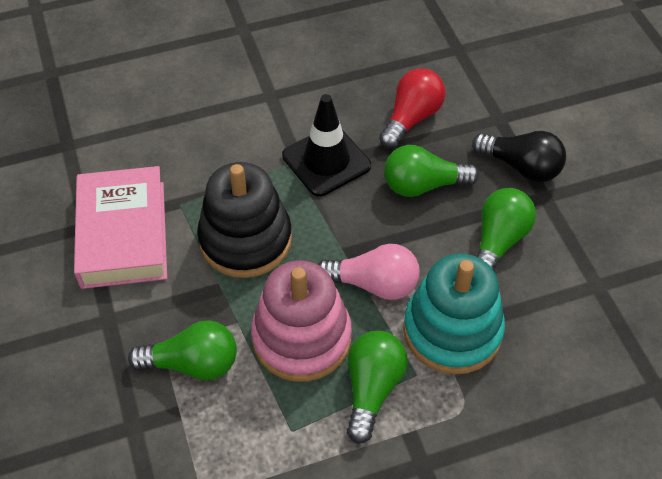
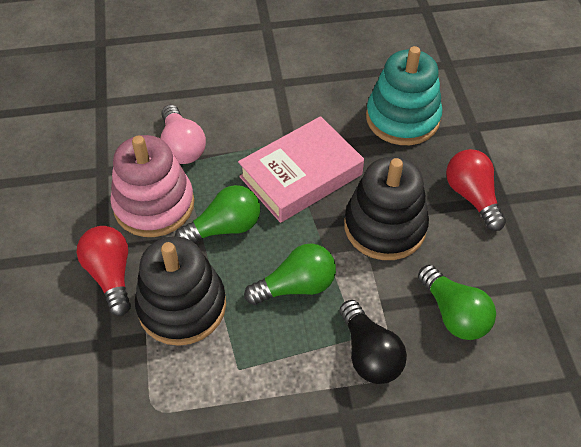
black stacking toy: [197,162,292,278] = 1 -> [135,236,226,346] [344,157,429,260] = 2
black traffic cone: [282,94,371,197] = 1 -> none = 0
green light bulb: [128,320,237,381] [347,331,408,444] [384,145,479,197] [476,188,536,271] = 4 -> [175,185,260,242] [244,243,336,305] [418,265,496,340] = 3
red light bulb: [379,68,445,148] = 1 -> [77,226,131,316] [446,149,506,231] = 2

